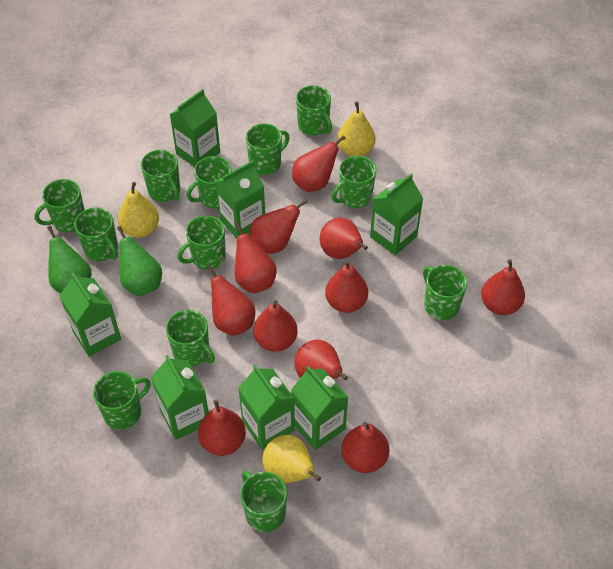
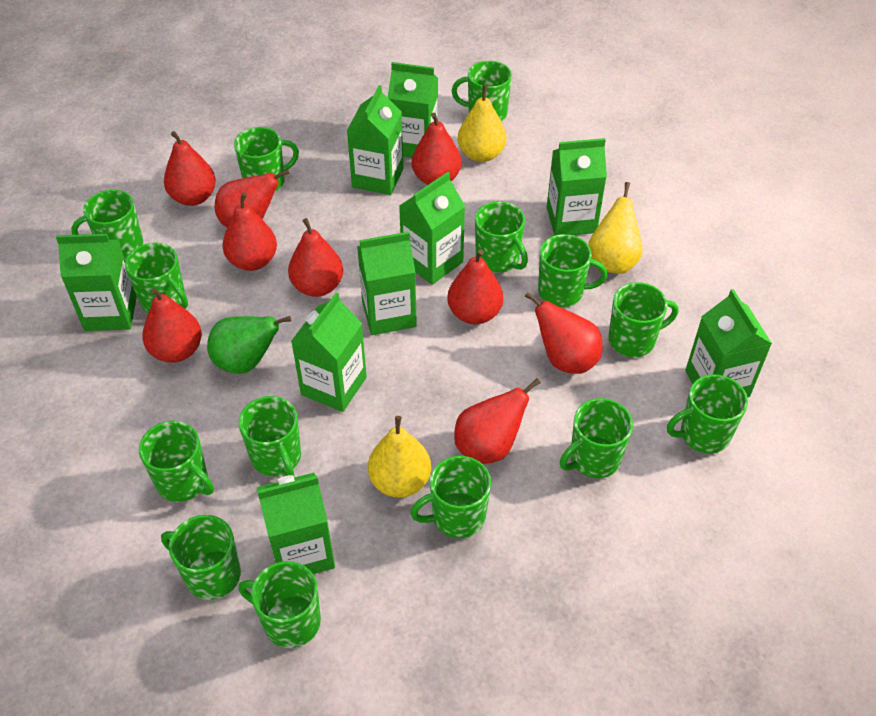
green carton: [60,273,121,357] [151,355,209,440] [169,89,220,167] [215,160,265,238] [238,365,295,450] [291,366,348,450] [370,174,423,255] = 7 -> [56,234,137,331] [257,473,335,574] [291,292,367,412] [347,85,403,195] [357,232,417,335] [388,62,438,158] [399,172,465,285] [547,138,607,235] [685,289,772,398] = 9
green mug: [34,179,85,232] [74,207,118,261] [93,371,151,429] [141,150,180,202] [166,310,215,366] [178,216,226,270] [187,156,232,208] [240,471,287,532] [246,123,290,175] [296,85,332,136] [332,156,376,208] [423,265,467,320] = 12 -> [71,190,143,259] [125,243,188,313] [139,421,214,502] [161,515,241,600] [234,127,299,191] [238,396,301,476] [238,561,321,648] [410,456,491,538] [452,61,512,121] [475,201,528,273] [538,234,607,307] [560,398,633,478] [608,282,678,357] [667,374,748,454] = 14
green pear: [47,226,91,294] [117,226,162,296] = 2 -> [207,316,291,374] = 1
red pear: [198,400,246,456] [207,265,255,336] [235,222,277,293] [250,199,308,254] [253,301,298,352] [292,135,345,192] [294,339,348,380] [319,218,368,259] [325,261,368,313] [341,422,389,473] [481,259,525,315] = 11 -> [142,288,202,363] [164,131,216,206] [215,169,290,227] [222,193,277,271] [288,218,343,297] [412,113,461,185] [447,249,503,324] [454,378,541,464] [525,292,603,374] = 9

